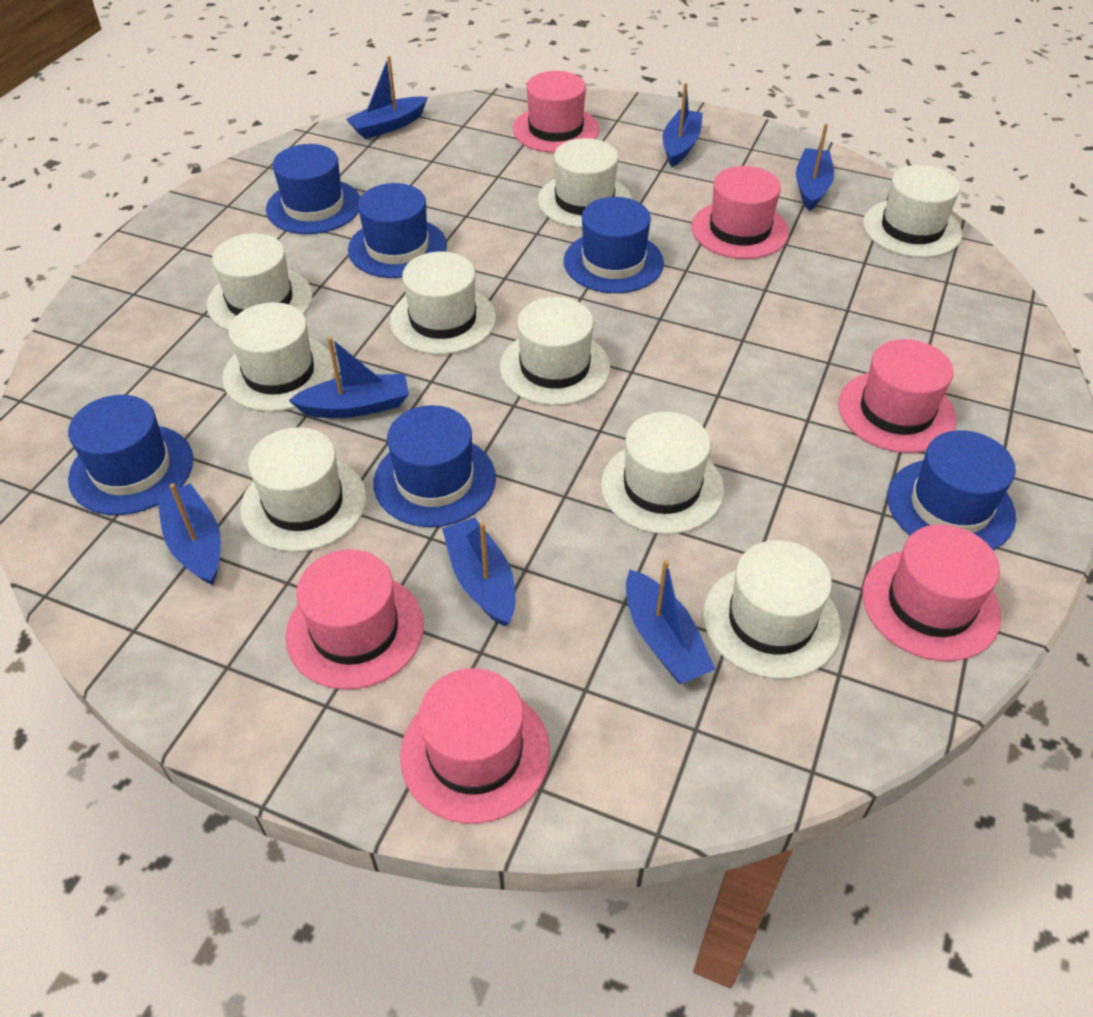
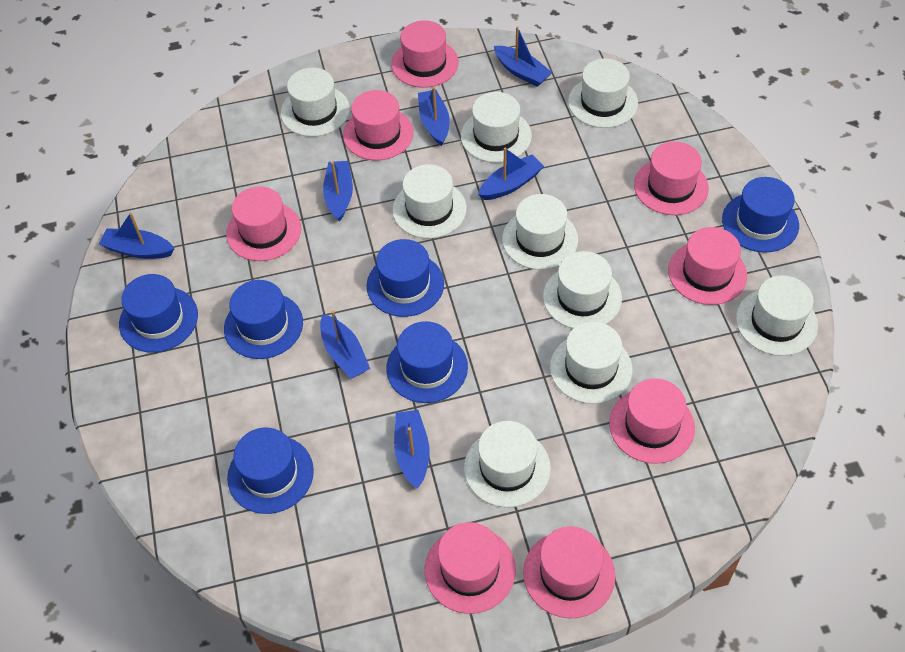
pink hat: [285,549,424,690] [400,668,550,824] [513,71,599,153] [692,166,789,259] [838,339,957,453] [862,524,1001,661] = 6 -> [226,186,301,261] [343,90,414,160] [391,20,459,88] [425,522,516,614] [523,526,615,618] [609,378,695,464] [634,142,709,215] [668,227,747,305] = 8

